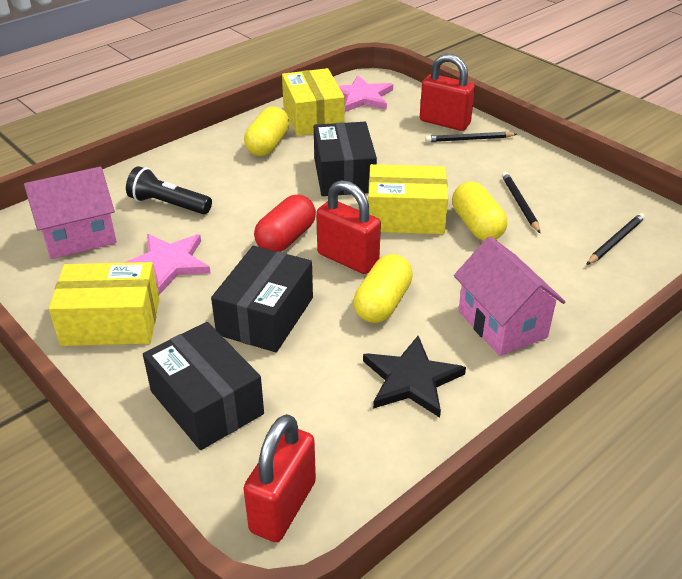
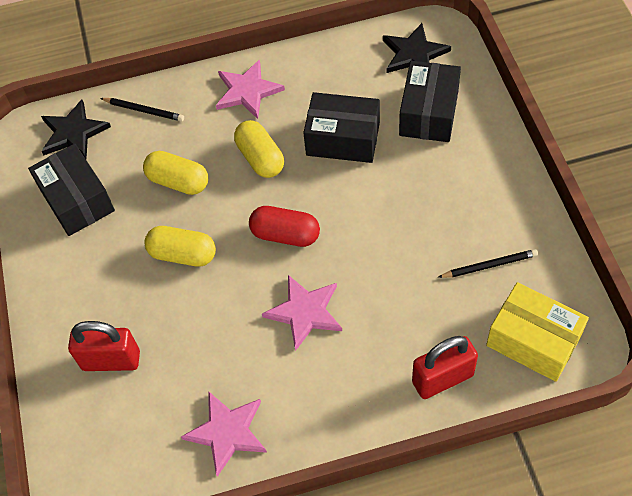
black flashlight: [126,166,212,214] = 1 -> none = 0
black pencil: [425,132,517,142] [502,172,540,233] [586,213,645,265] = 3 -> [100,98,184,121] [438,249,538,278] = 2
black star: [363,336,466,418] = 1 -> [41,99,111,159] [383,23,451,73] = 2
pink house: [24,167,117,259] [454,236,565,356] = 2 -> none = 0
pink star: [124,234,211,294] [339,75,393,112] = 2 -> [181,392,267,477] [216,59,285,119] [262,275,342,351] = 3
red padlock: [243,414,316,542] [316,180,381,274] [420,54,475,131] = 3 -> [68,321,140,371] [412,336,478,399] = 2
yellow box: [49,262,159,346] [282,68,345,136] [368,164,448,234] = 3 -> [486,282,589,382] = 1

